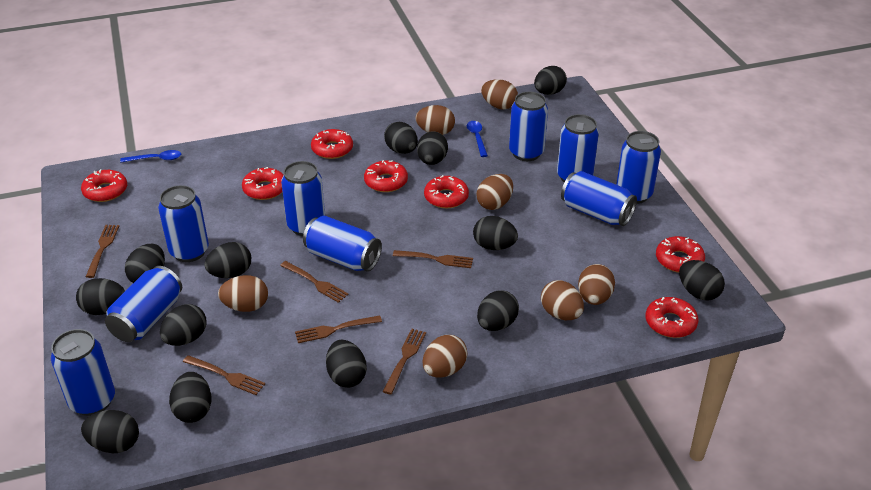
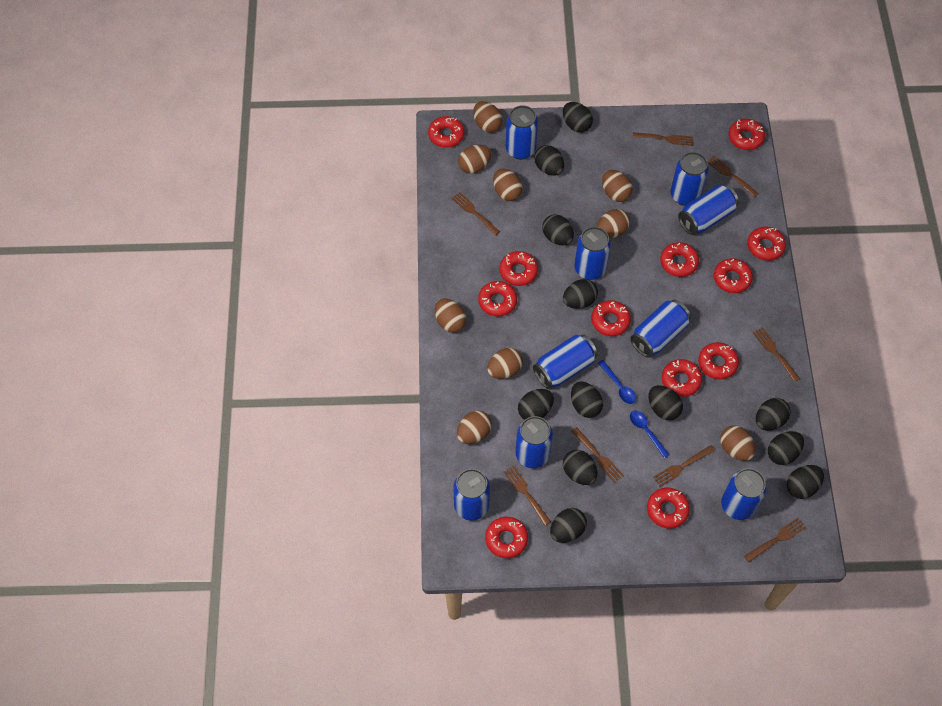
black egg: [76,278,125,315] [81,410,139,453] [125,244,165,283] [160,304,206,346] [169,372,211,423] [204,242,251,278] [326,340,367,388] [384,122,418,154] [417,132,448,165] [473,216,518,250] [477,290,519,331] [534,66,567,95] [679,260,725,301] = 13 -> [518,389,554,420] [534,145,564,176] [542,214,574,246] [550,508,587,543] [563,102,593,133] [563,279,598,309] [563,450,597,485] [571,381,603,418] [649,385,683,420] [756,398,790,431] [768,431,804,465] [787,465,824,499] = 12
brown egg: [218,275,268,312] [416,105,455,135] [423,335,467,378] [476,174,513,210] [481,79,518,109] [541,280,584,320] [578,264,615,305] = 7 -> [435,298,466,333] [457,411,492,444] [458,145,491,174] [473,101,502,132] [487,348,523,379] [493,168,522,201] [597,209,630,238] [602,170,633,202] [720,426,755,461] = 9
brown fork: [86,225,119,278] [183,355,265,395] [280,261,349,303] [295,315,382,343] [382,329,426,394] [393,250,473,268] = 6 -> [452,192,500,236] [504,466,551,526] [571,427,624,483] [632,132,693,146] [653,445,715,487] [707,156,759,197] [744,518,806,562] [753,327,800,382] = 8
red donut: [81,169,127,202] [242,167,283,200] [311,129,353,159] [364,160,408,192] [424,175,469,208] [646,297,698,338] [656,236,705,273] = 7 -> [428,116,464,148] [478,281,517,317] [485,517,528,558] [500,251,538,286] [591,300,631,336] [647,488,690,529] [660,242,699,277] [662,359,702,397] [698,342,739,379] [714,258,753,293] [728,119,765,150] [747,226,786,261] = 12

